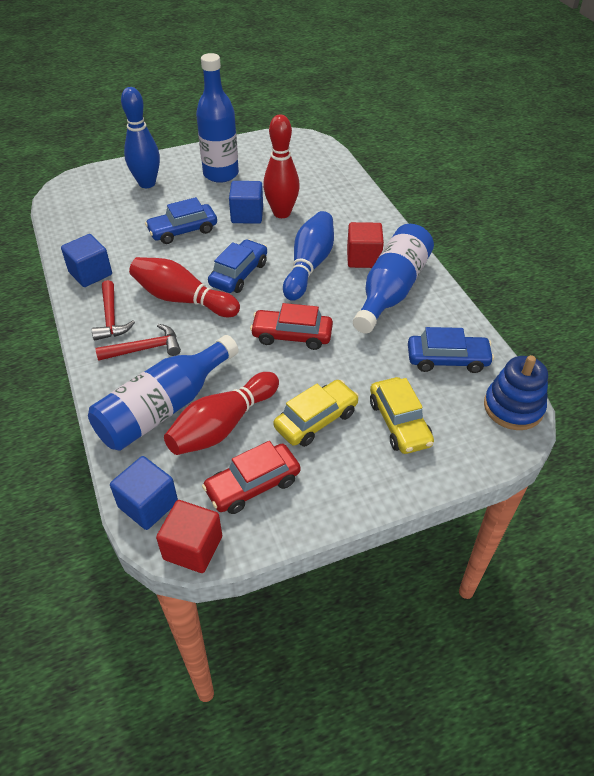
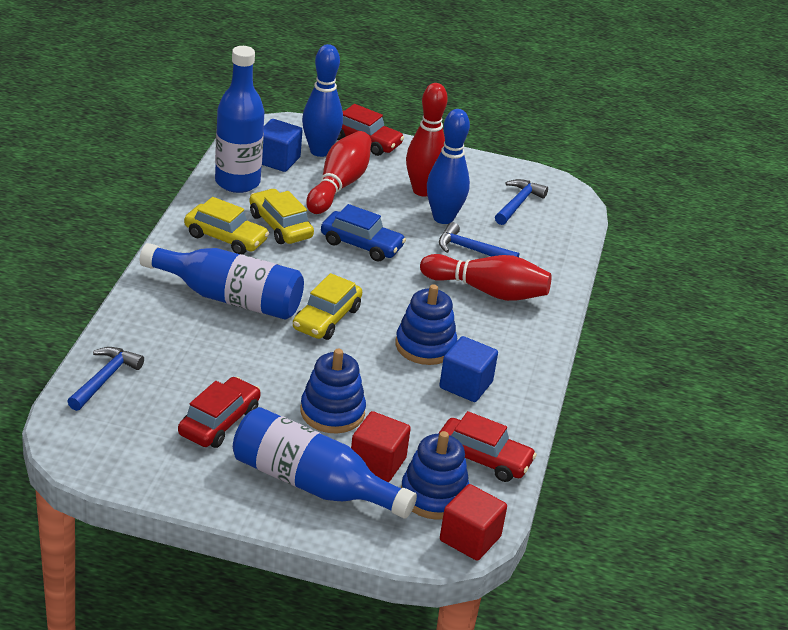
blue car: [145,197,217,244] [208,239,267,293] [408,327,494,373] = 3 -> [321,204,406,262] = 1
blue cube: [61,234,112,287] [110,456,178,530] [229,181,263,224] = 3 -> [262,119,303,172] [439,336,498,402] = 2
blue hammer: none = 0 -> [67,347,144,411] [439,222,519,257] [495,179,548,225] = 3
blue stacking toy: [484,355,548,430] = 1 -> [300,349,366,433] [396,284,457,365] [401,431,469,520] = 3
red car: [202,441,301,514] [250,303,333,350] = 2 -> [178,377,261,448] [337,104,404,156] [438,411,537,482] = 3
red hammer: [92,280,135,340] [95,324,181,361] = 2 -> none = 0
yellow car: [273,380,359,447] [370,377,434,454] = 2 -> [184,197,269,254] [249,189,314,244] [293,273,362,340] = 3

